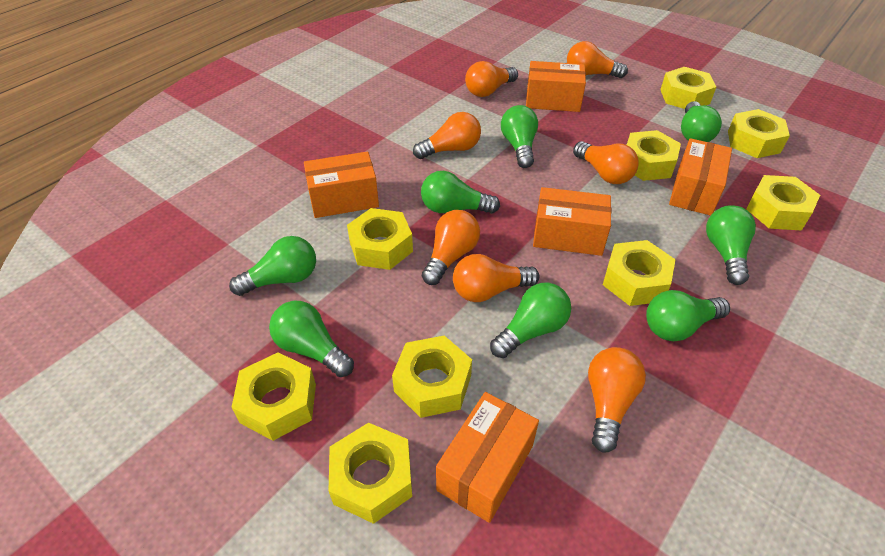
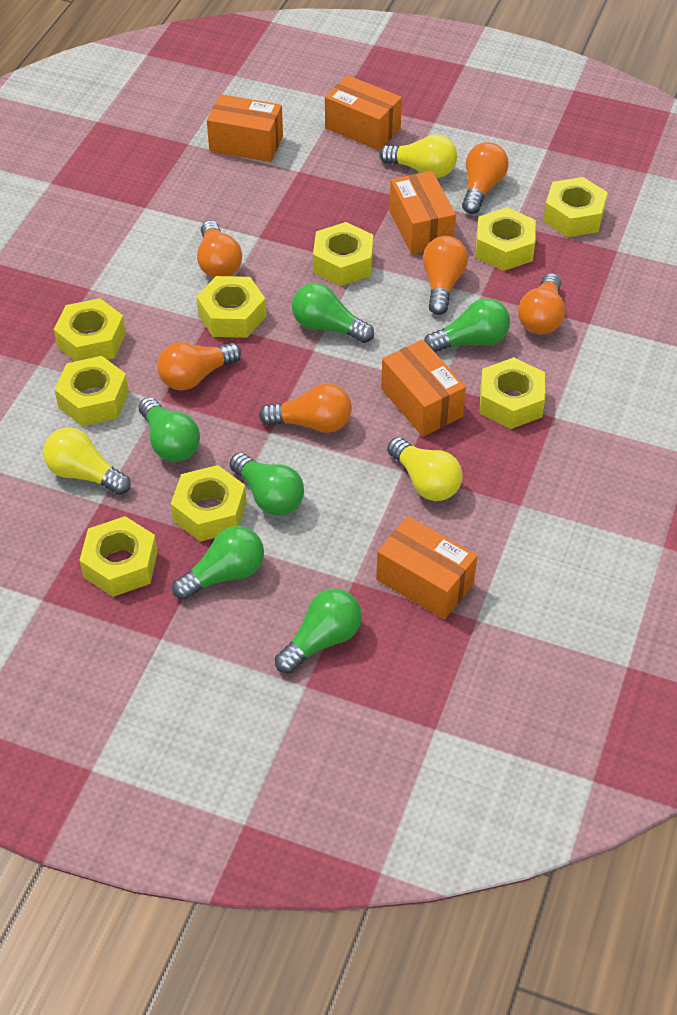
green light bulb: [229,236,316,296] [269,301,354,377] [421,171,500,214] [490,282,571,358] [501,105,538,168] [646,290,730,341] [681,101,722,142] [706,205,756,285] = 8 -> [139,397,200,462] [172,526,264,600] [230,453,304,516] [275,589,362,674] [292,283,374,343] [424,298,510,353] = 6
orange light bulb: [413,112,481,159] [422,210,480,285] [453,254,540,302] [465,61,518,97] [567,41,628,78] [573,141,638,184] [588,347,646,453] = 7 -> [157,342,241,391] [197,220,242,278] [259,383,352,433] [423,236,468,315] [462,142,509,214] [518,273,565,335] = 6
yellow light bulb: none = 0 -> [43,428,131,495] [379,134,457,178] [387,437,463,501] = 3

